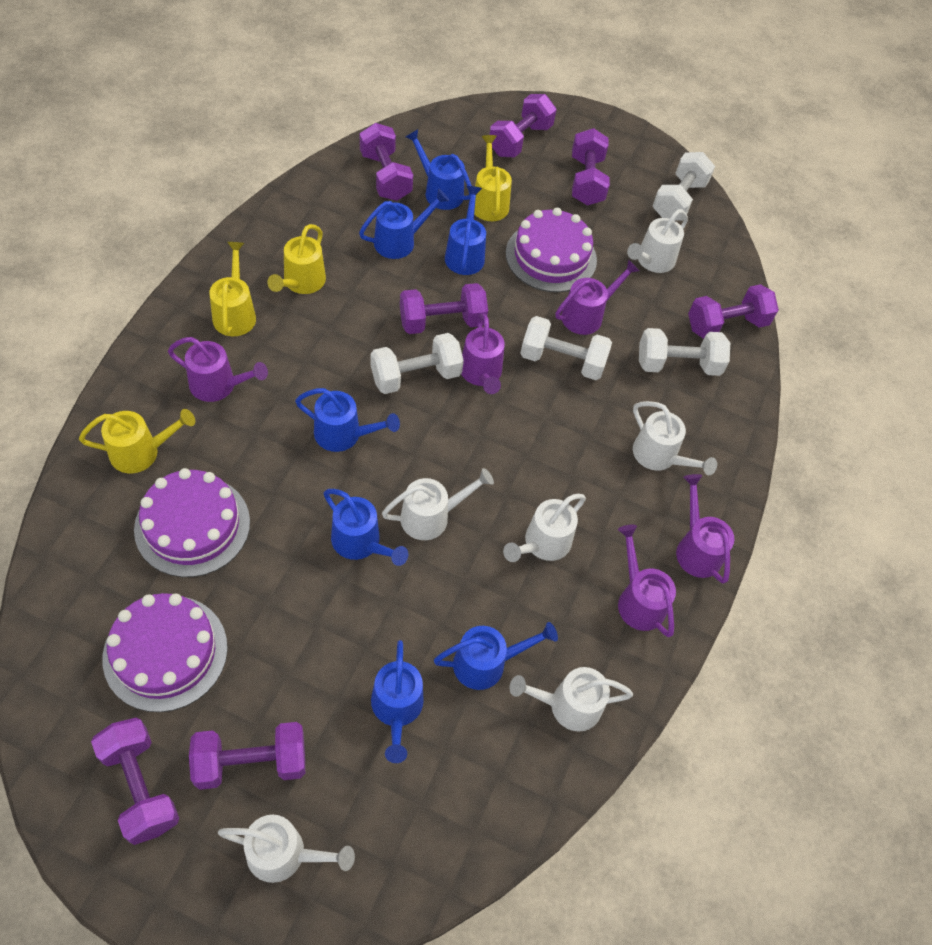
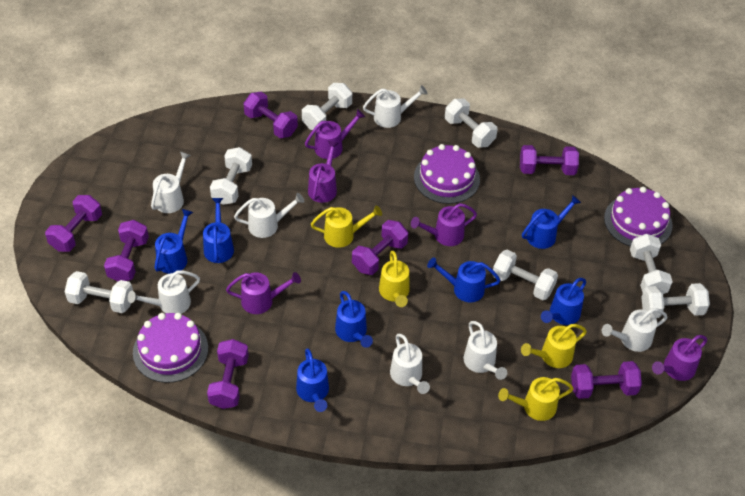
white dumbbell: [371,333,464,394] [520,316,612,380] [639,328,730,376] [653,152,715,221] = 4 -> [64,271,133,313] [210,147,252,205] [302,83,352,130] [445,99,498,148] [492,250,558,300] [630,234,673,294] [641,283,710,318] = 7
white watering can: [218,815,355,883] [382,468,494,540] [503,494,586,562] [510,667,633,731] [627,209,688,273] [633,401,717,475] = 6 -> [128,270,200,314] [151,152,191,213] [234,193,305,238] [363,85,428,128] [390,334,430,394] [463,321,507,380] [602,308,668,352] = 7

